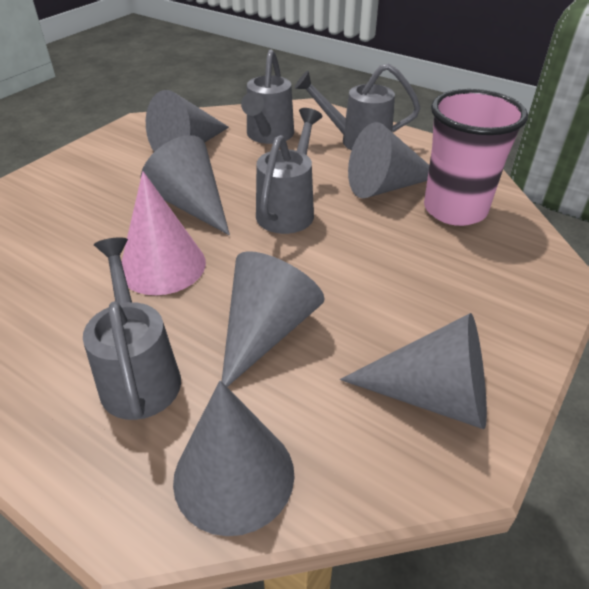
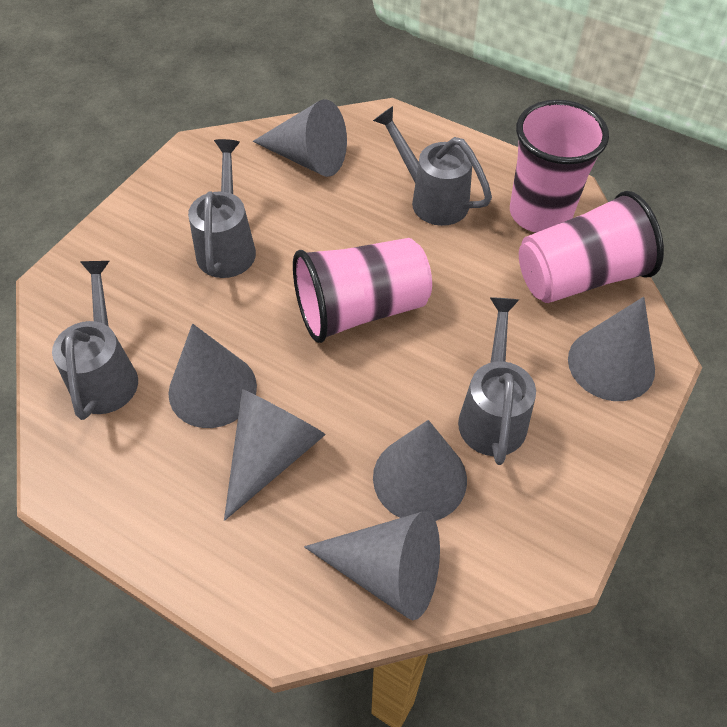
pink cone: [122,171,206,295] = 1 -> none = 0
pink cup: [424,89,528,226] = 1 -> [293,238,432,343] [510,100,609,233] [519,191,664,303] = 3

